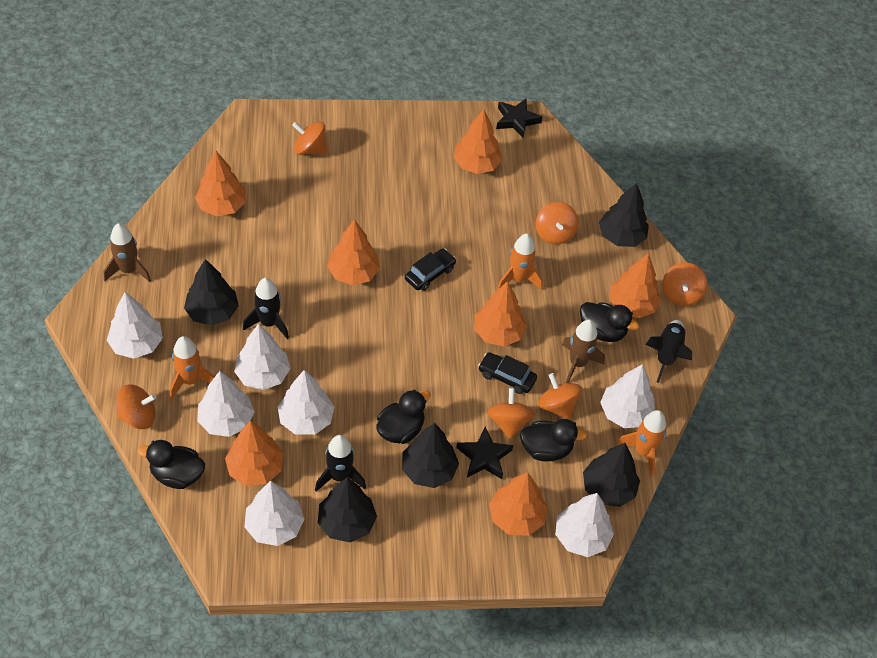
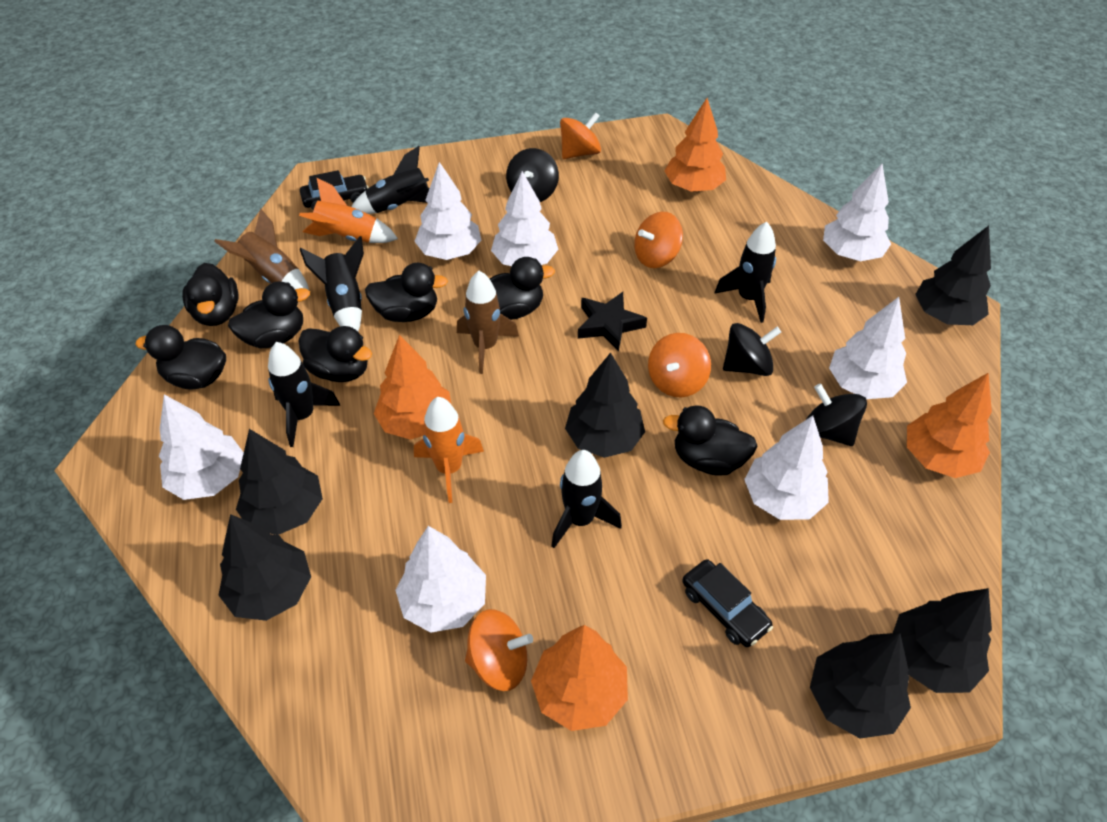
black duck: [137,440,205,489] [376,390,431,444] [520,419,587,461] [580,302,639,342] = 4 -> [135,325,226,390] [182,263,238,326] [228,282,310,348] [298,326,372,382] [365,263,448,322] [490,257,555,320] [663,405,757,476] = 7
black rocket: [243,278,289,339] [315,435,366,491] [646,320,693,383] = 3 -> [268,342,340,447] [300,236,364,331] [352,146,430,214] [551,450,622,548] [714,222,776,323] = 5
black spinning top: none = 0 -> [506,148,559,202] [723,323,781,376] [807,384,867,446] = 3
black star: [456,427,513,479] [496,98,542,138] = 2 -> [578,292,647,351] = 1
black tree: [184,259,239,326] [318,477,377,542] [402,423,459,488] [583,443,640,507] [599,183,649,247] = 5 -> [219,514,311,621] [236,429,323,535] [565,352,645,458] [810,633,911,739] [893,588,992,693] [915,226,991,325] = 6
orange rocket: [170,336,215,400] [497,234,542,290] [616,410,666,477] = 3 -> [299,177,398,243] [414,397,484,503] = 2
orange spinning top: [117,384,156,429] [292,122,327,155] [487,388,535,439] [536,202,578,244] [538,373,582,420] [662,263,708,306] = 6 -> [465,609,533,691] [560,112,601,159] [634,212,683,268] [648,333,711,397] = 4
orange tree: [195,150,246,216] [225,421,284,486] [327,219,380,285] [453,109,502,174] [474,281,527,347] [489,472,547,536] [610,253,661,318] = 7 -> [374,335,451,440] [531,625,628,731] [664,98,726,192] [907,373,992,478] = 4

